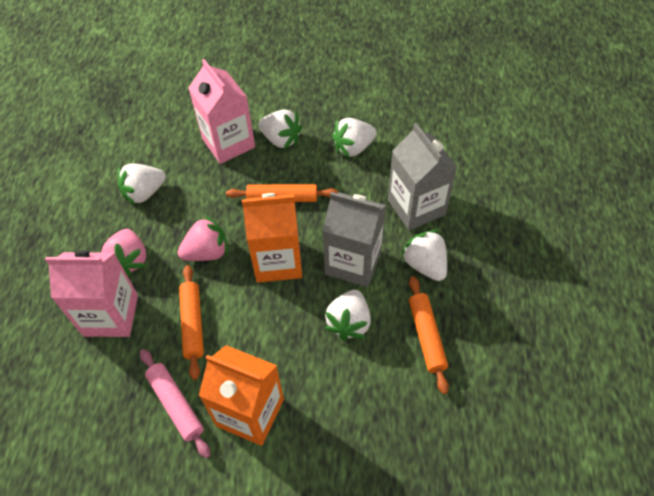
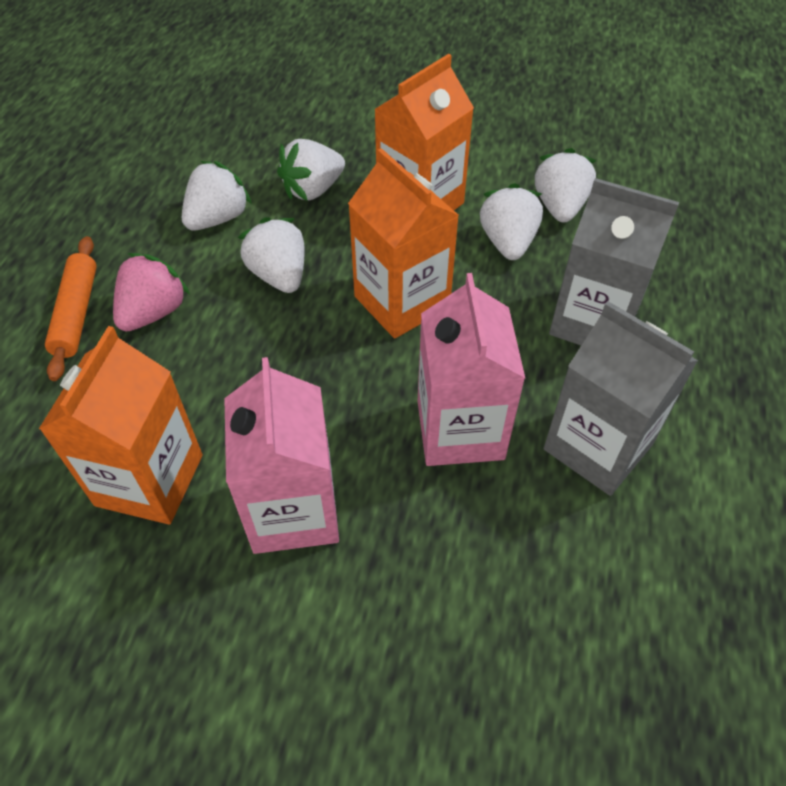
orange carton: [198,345,284,446] [242,193,302,283] = 2 -> [39,326,203,525] [348,148,459,339] [374,54,474,210] = 3
orange rolling pin: [179,265,204,380] [226,184,338,202] [409,276,449,394] = 3 -> [45,236,97,381] = 1
pink rolling pin: [140,349,210,458] = 1 -> none = 0
pink strawberry: [101,229,146,276] [178,216,228,261] = 2 -> [113,253,190,332] = 1

